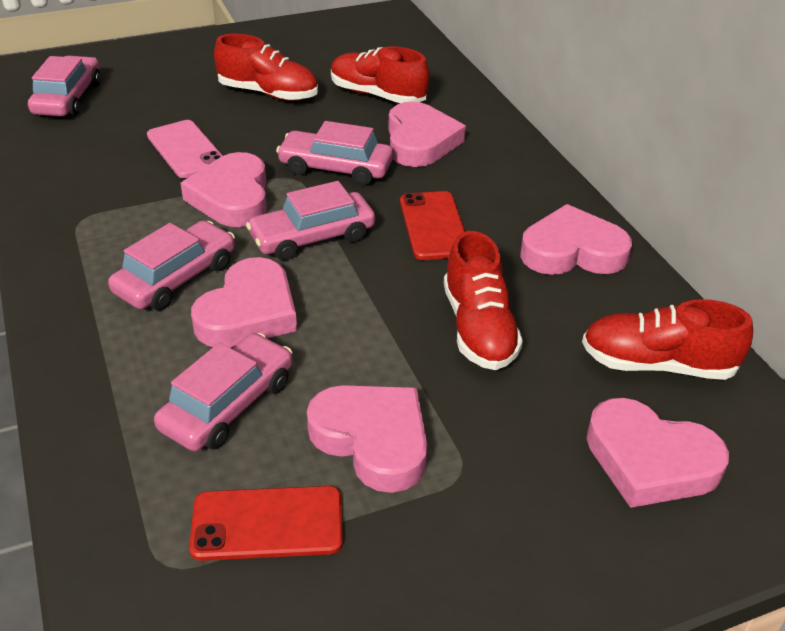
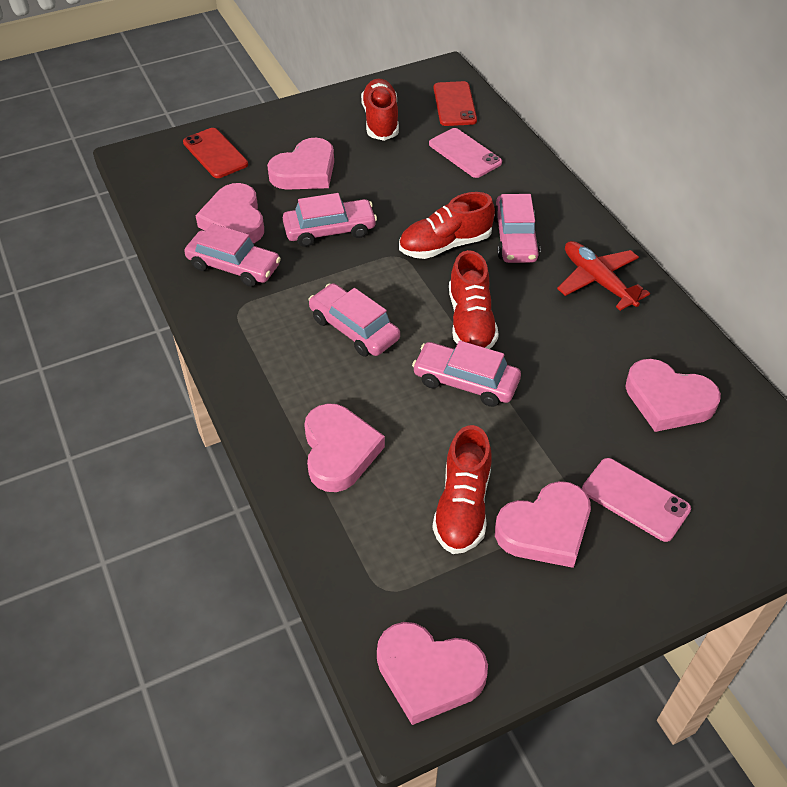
pink phone: [147,120,223,178] = 1 -> [429,128,502,178] [582,458,691,542] = 2
red plane: none = 0 -> [557,241,650,311] = 1

